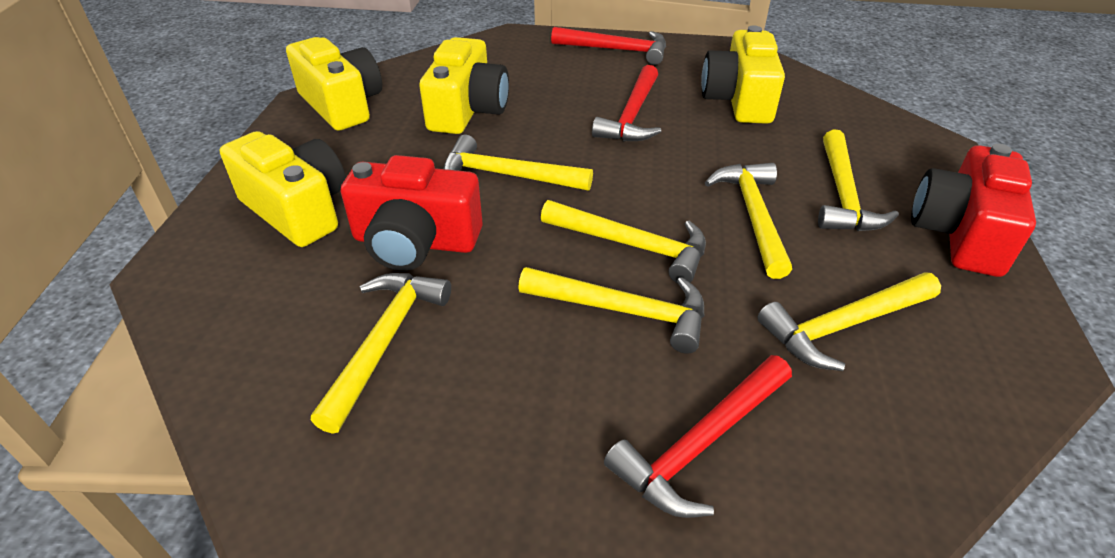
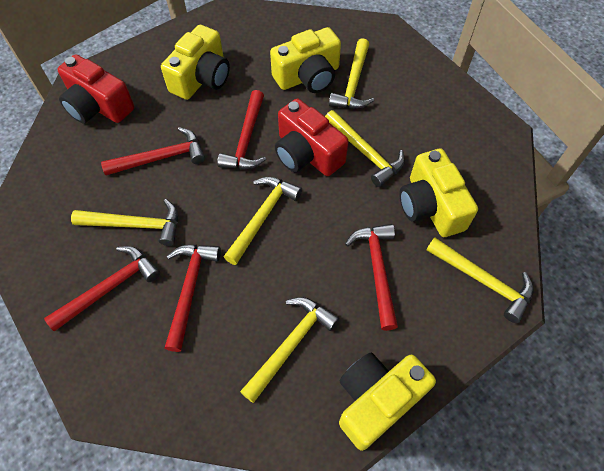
red hammer: [551,27,666,65] [592,65,661,141] [604,355,792,518] = 3 -> [44,246,160,331] [101,127,205,175] [165,245,221,352] [217,90,266,169] [345,224,398,331] = 5
yellow hammer: [311,273,451,434] [443,135,593,191] [518,267,704,354] [541,200,706,283] [705,163,792,279] [758,272,941,371] [818,129,899,231] = 7 -> [71,199,178,246] [224,177,302,265] [240,297,339,403] [325,110,405,187] [329,38,374,109] [426,238,534,323] = 6

